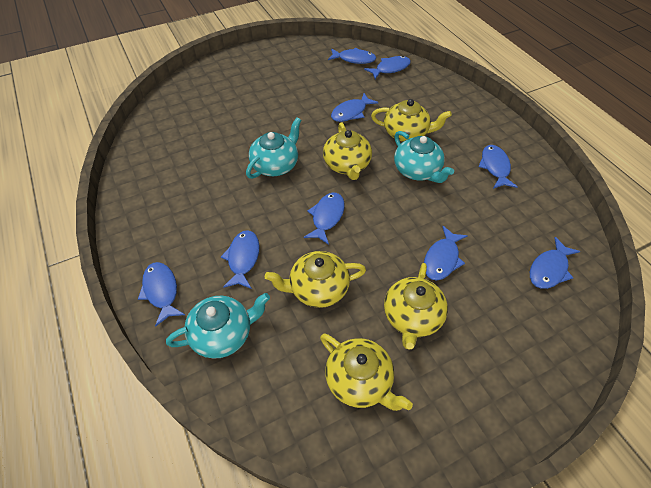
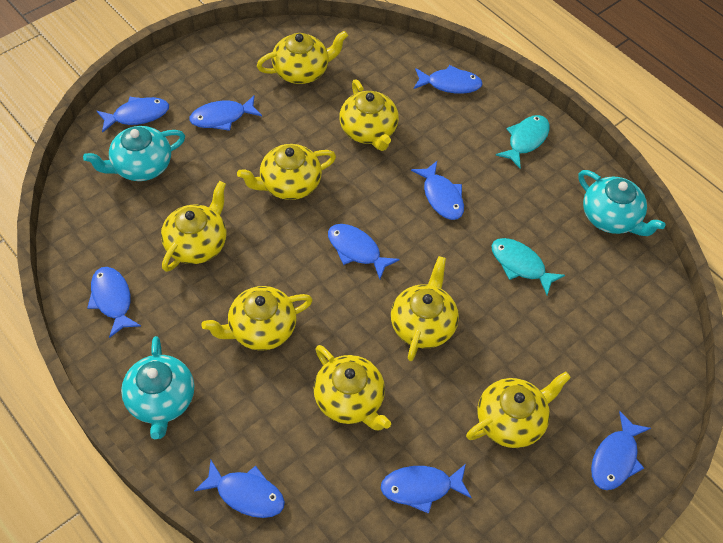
turquoise fish: none = 0 -> [491,238,565,295] [496,115,550,168] = 2
yellow teapot: [265,251,366,308] [320,334,413,411] [323,122,372,180] [371,99,452,142] [384,263,448,350] = 5 -> [161,181,227,272] [202,286,313,351] [237,144,336,200] [257,31,348,84] [314,345,391,430] [339,79,399,151] [391,256,459,361] [466,371,571,448] = 8

